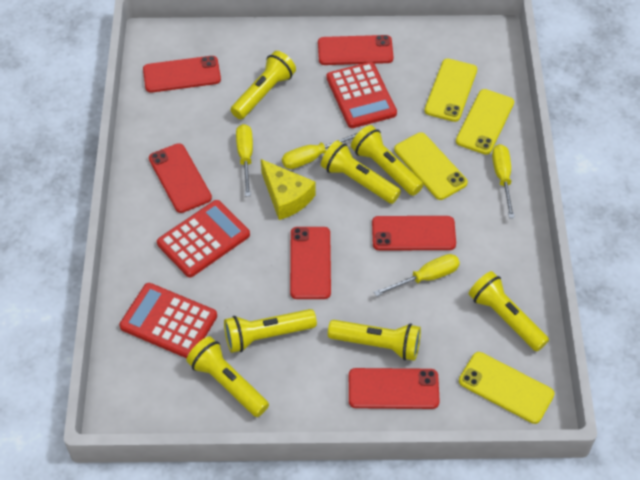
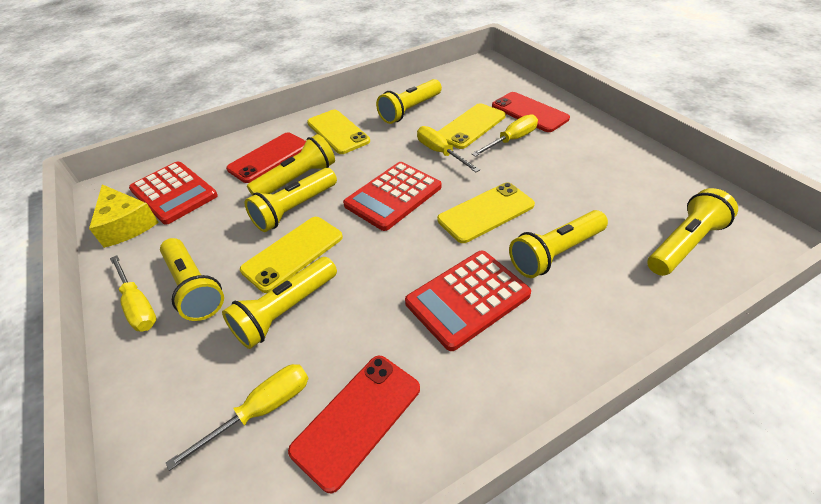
red phone: [143,56,221,93] [149,143,212,213] [290,227,331,299] [318,35,393,65] [349,368,440,409] [372,216,456,250] = 6 -> [226,132,306,183] [288,356,420,493] [492,92,570,132] = 3

